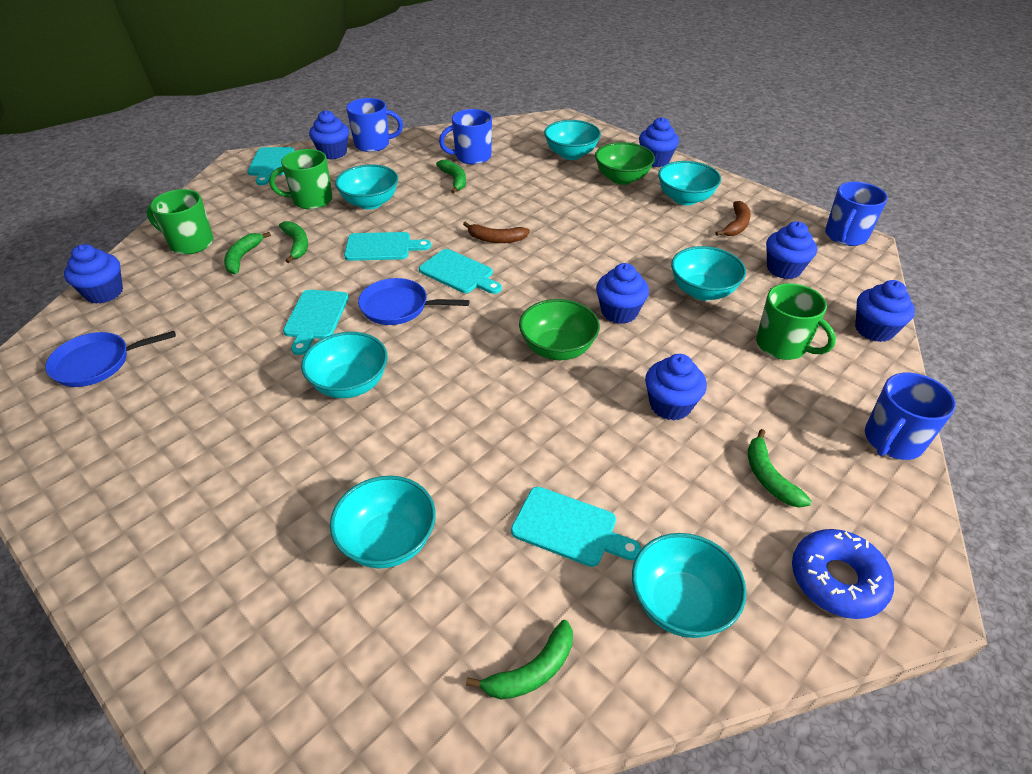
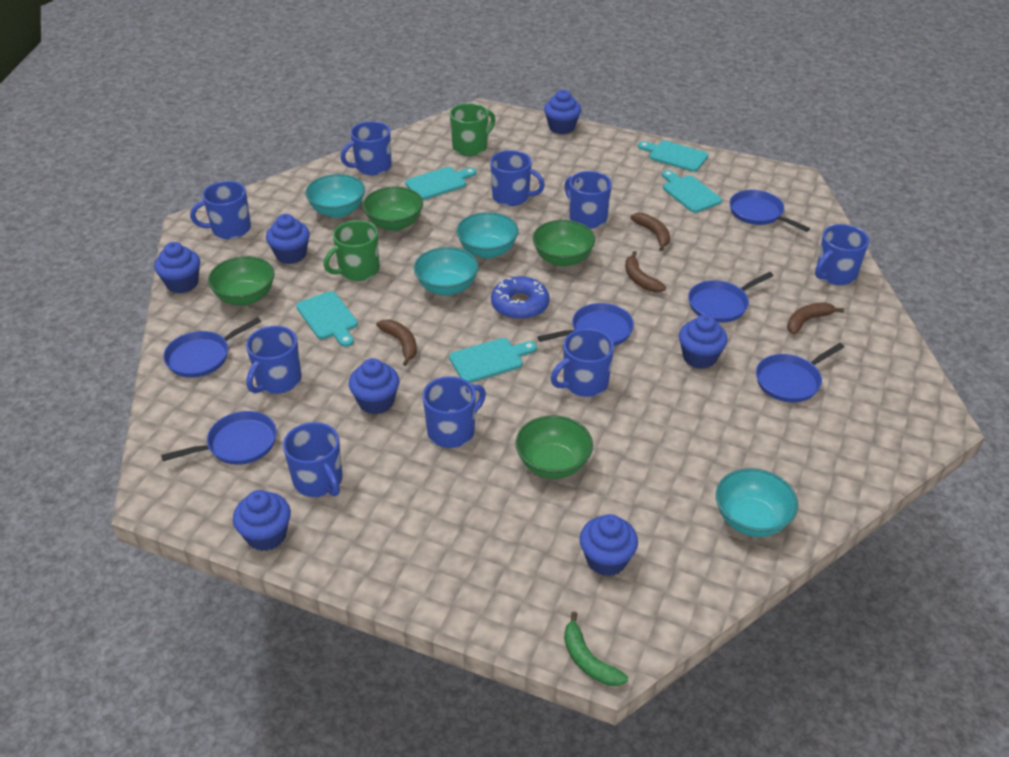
blue mug: [346,98,403,152] [439,109,492,165] [825,182,888,246] [865,373,956,460] = 4 -> [190,181,251,239] [246,326,302,394] [283,422,342,497] [341,121,391,175] [422,376,486,448] [490,150,545,206] [551,329,614,397] [564,171,612,228] [815,224,869,285] = 9
blue pan: [45,331,176,387] [358,278,469,325] = 2 -> [161,411,277,465] [163,317,261,378] [538,303,634,346] [688,272,773,323] [729,190,810,232] [756,343,844,403] = 6
brown banana: [463,221,530,243] [715,201,751,236] = 2 -> [376,320,417,366] [625,251,666,292] [630,213,670,251] [787,302,844,335] = 4
green banana: [224,232,271,274] [279,221,308,263] [436,160,466,194] [466,620,573,700] [747,429,812,508] = 5 -> [564,612,628,686] = 1
green bowl: [519,299,600,360] [595,142,655,185] = 2 -> [208,256,275,305] [363,186,423,231] [516,415,593,479] [533,220,595,267] = 4
green mug: [146,189,213,255] [269,149,333,209] [756,283,836,360] = 3 -> [324,220,380,281] [450,103,495,156] = 2
turquoise bowl: [301,332,388,398] [330,476,436,568] [335,164,398,210] [544,120,601,160] [632,533,747,638] [658,161,721,205] [671,246,746,301] = 7 -> [305,174,365,218] [414,247,479,296] [456,212,519,259] [716,468,798,537] = 4

